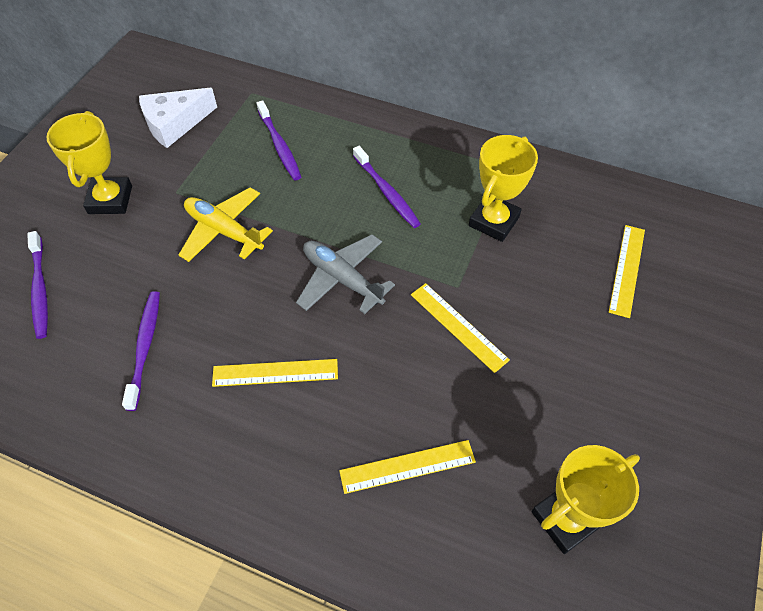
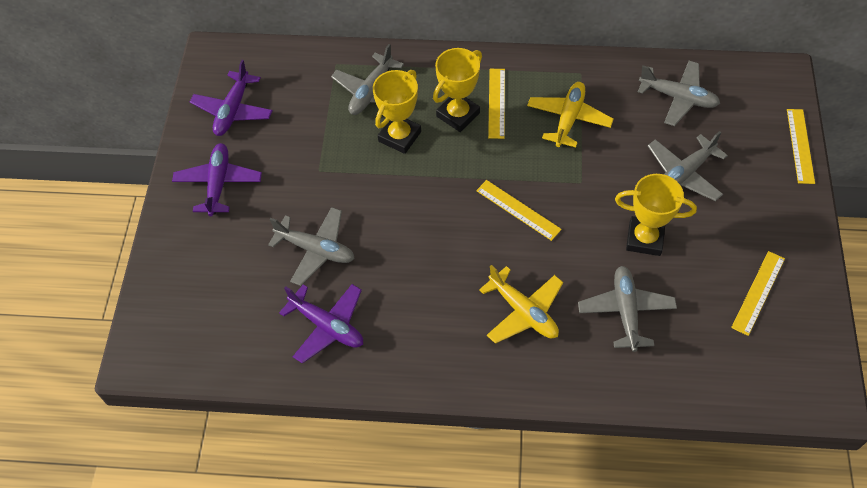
grey plane: [296,234,395,314] = 1 -> [268,207,355,286] [331,44,404,115] [578,266,677,352] [638,61,720,126] [648,131,728,201] = 5
purple plane: none = 0 -> [172,143,262,216] [190,60,273,136] [279,284,363,364] = 3
purple toothbrush: [27,231,48,339] [122,291,160,411] [257,100,301,181] [353,146,421,228] = 4 -> none = 0
white cheese: [139,88,217,148] = 1 -> none = 0
yellow plane: [179,187,273,262] = 1 -> [479,265,563,344] [527,82,614,148] = 2

